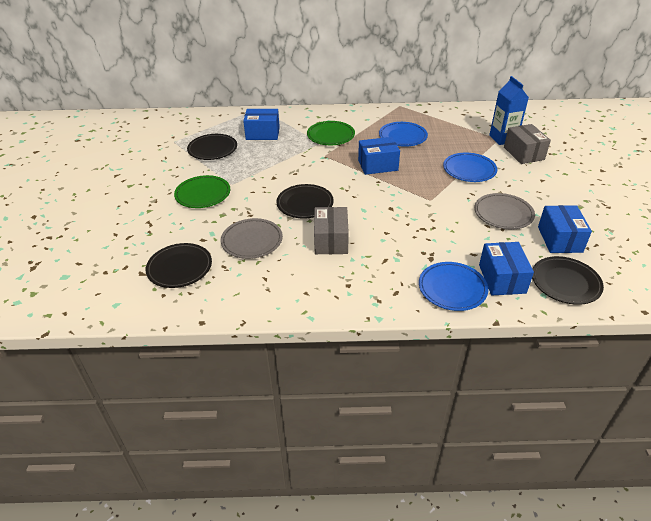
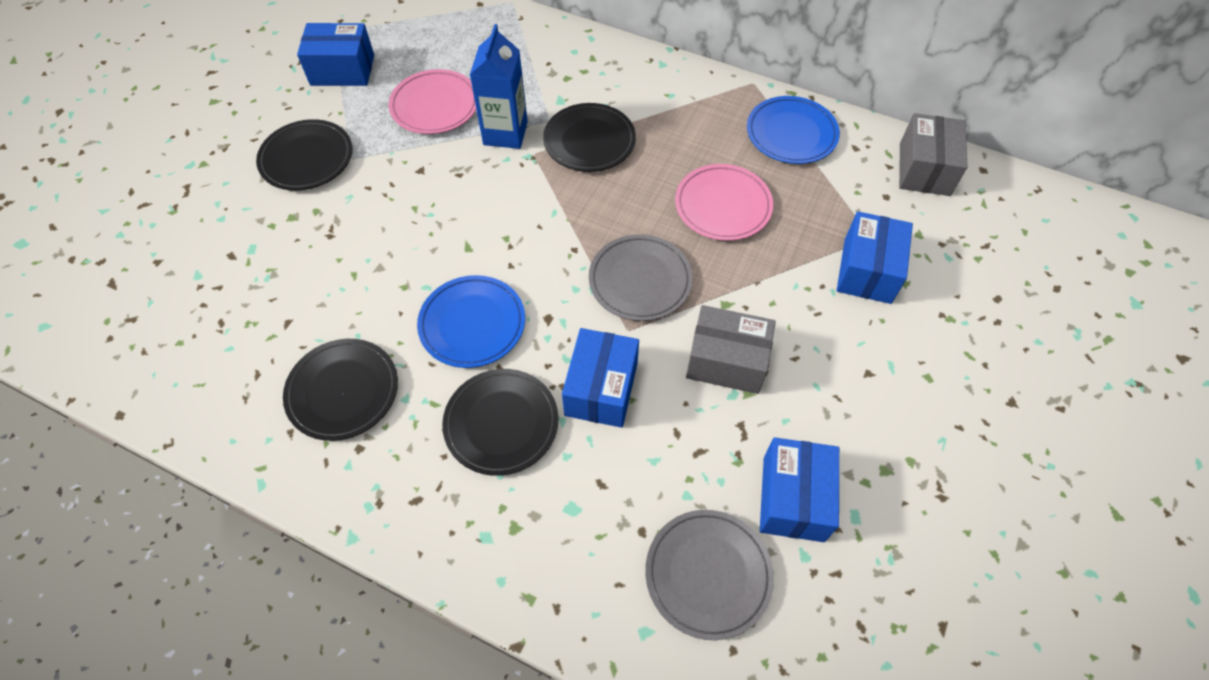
blue plate: [379,122,428,147] [419,262,488,311] [443,153,497,182] = 3 -> [417,275,525,368] [747,96,840,164] = 2
green plate: [174,175,230,208] [307,121,355,145] = 2 -> none = 0
pink plate: none = 0 -> [389,69,476,134] [675,164,773,241] = 2

